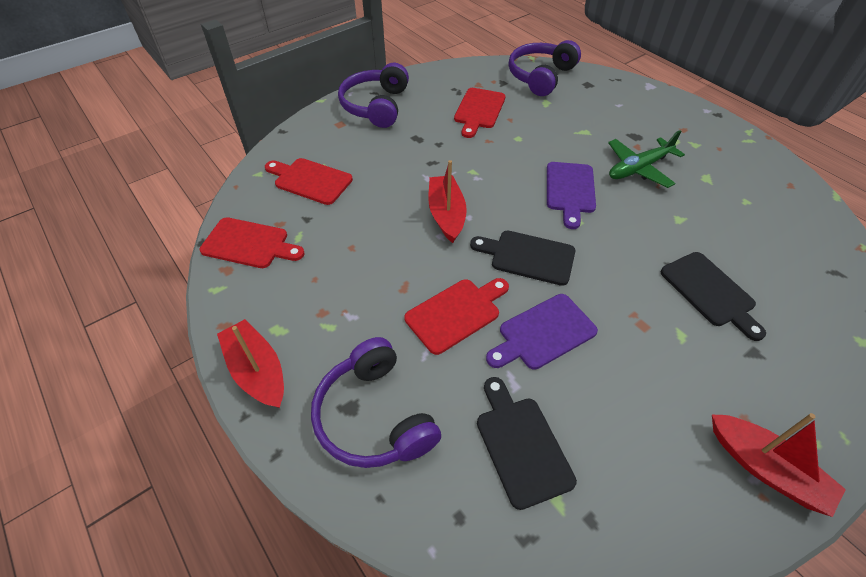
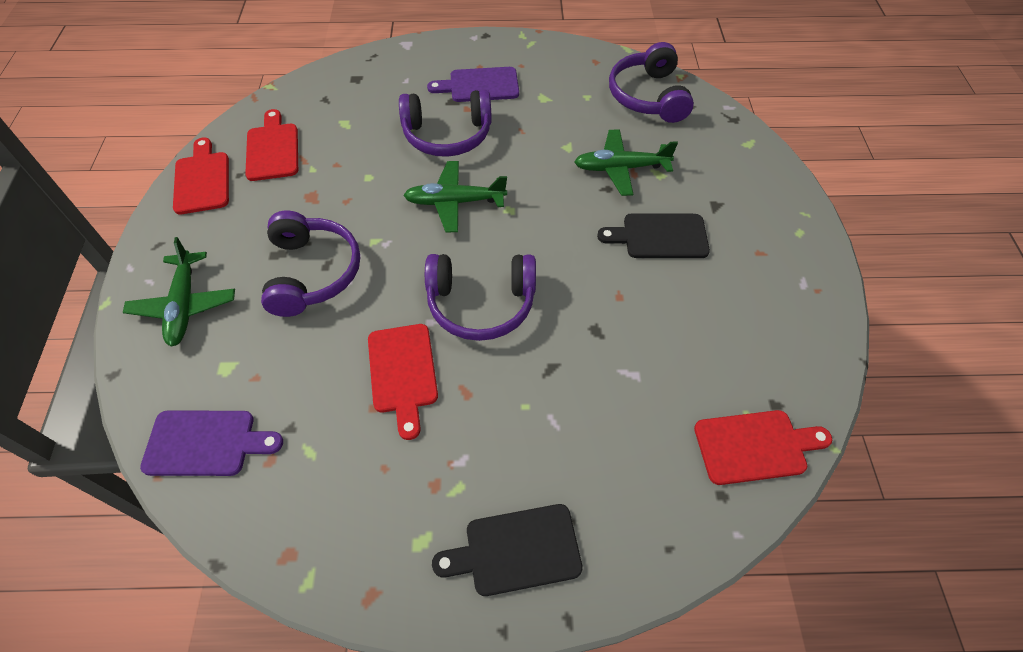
black cutting board: [470,231,575,286] [477,377,577,510] [661,252,766,341] = 3 -> [432,504,583,596] [597,213,710,258] = 2
green plane: [608,130,685,188] = 1 -> [123,237,235,347] [403,161,507,233] [574,129,678,196] = 3
purple headphones: [311,337,441,468] [338,63,409,128] [509,40,581,96] = 3 -> [261,211,360,317] [399,90,492,157] [425,254,536,341] [609,42,694,123] = 4
red boat: [217,319,284,408] [428,160,467,243] [712,413,846,517] = 3 -> none = 0

